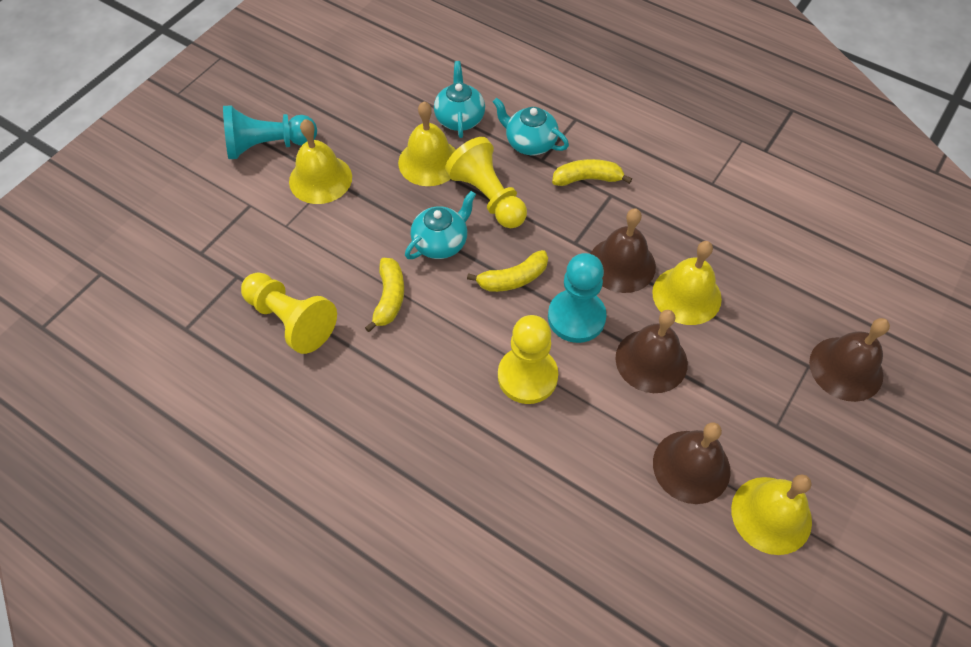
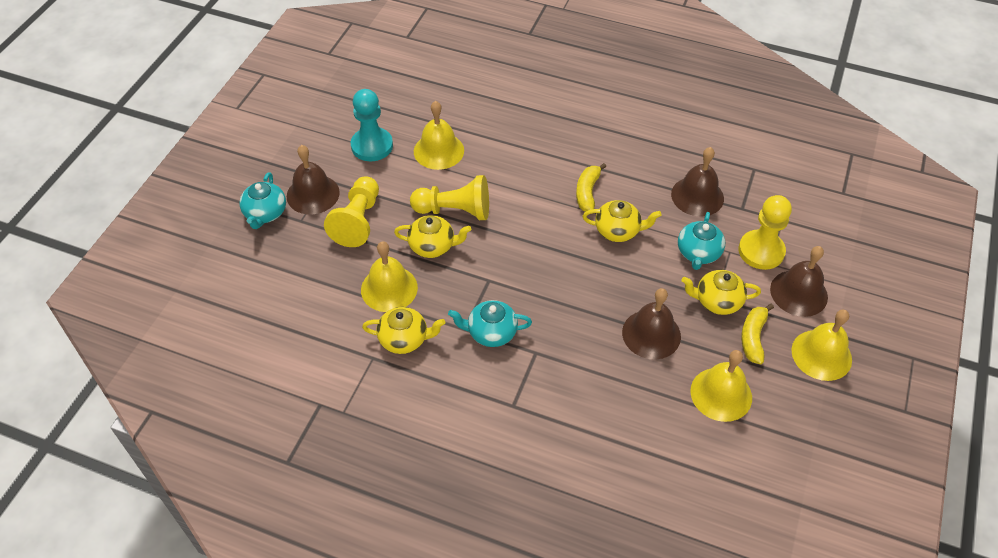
turquoise pawn: [223,106,317,159] [548,253,607,343] = 2 -> [350,89,393,161] = 1
yellow banana: [365,258,404,332] [467,250,548,292] [552,159,632,186] = 3 -> [576,163,606,212] [741,304,774,364] = 2
yellow teapot: none = 0 -> [362,307,445,354] [394,215,471,258] [583,200,662,242] [681,270,761,315] = 4

